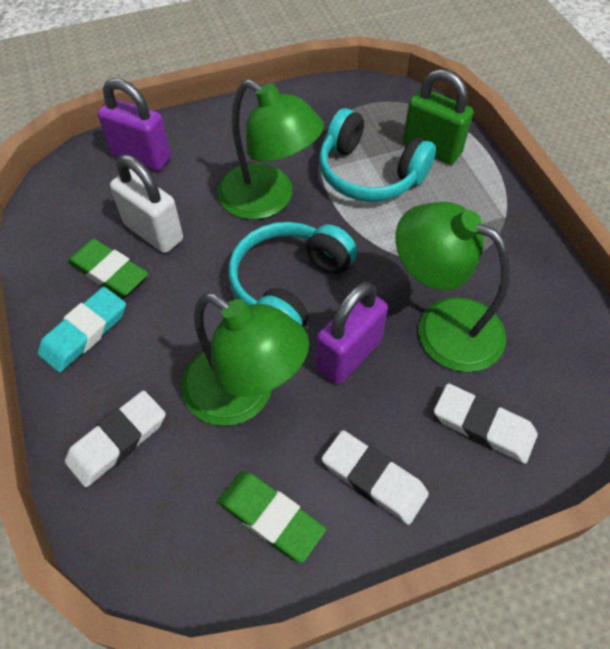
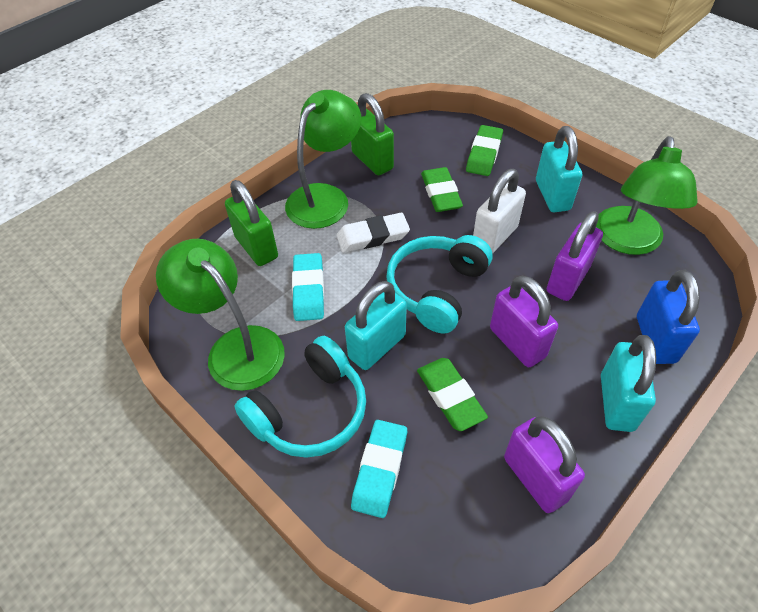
blue padlock: none = 0 -> [637,270,700,364] = 1
green eraser: [67,239,148,297] [217,471,326,563] = 2 -> [417,358,488,431] [421,167,463,212] [466,125,503,176] = 3
green padlock: [403,69,473,165] = 1 -> [225,180,278,266] [351,93,394,175] = 2
purple padlock: [98,78,171,171] [316,282,388,385] = 2 -> [490,276,558,367] [504,416,585,513] [547,211,603,301] = 3
turquoise eraser: [38,287,126,373] = 1 -> [292,253,324,321] [351,420,407,518] = 2
turquoise padlock: none = 0 -> [345,281,407,370] [536,126,582,212] [601,335,656,432] = 3
white eraser: [65,390,166,487] [322,430,429,525] [434,383,538,464] = 3 -> [337,213,410,253] = 1

